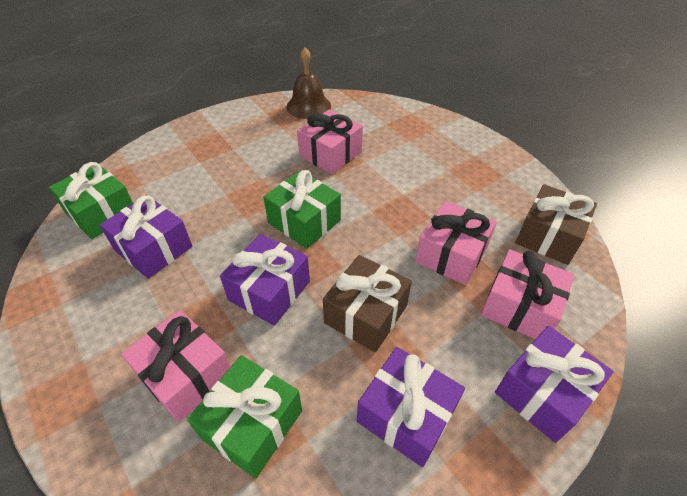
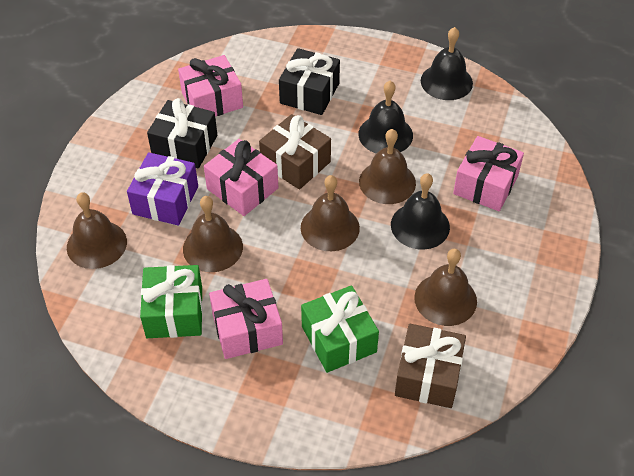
black bell: none = 0 -> [358,81,413,154] [391,173,450,250] [421,27,473,100] = 3
black gift: none = 0 -> [147,98,217,168] [279,48,340,115] = 2
brown bell: [287,47,331,119] = 1 -> [67,192,127,269] [183,196,243,272] [301,175,360,251] [359,129,416,204] [414,249,477,326] = 5
green gift: [49,162,133,239] [187,355,302,478] [263,170,341,249] = 3 -> [140,265,203,338] [301,285,379,373] = 2
purple gift: [100,195,192,279] [220,234,310,326] [357,347,465,467] [495,326,613,443] = 4 -> [127,152,198,225] = 1

